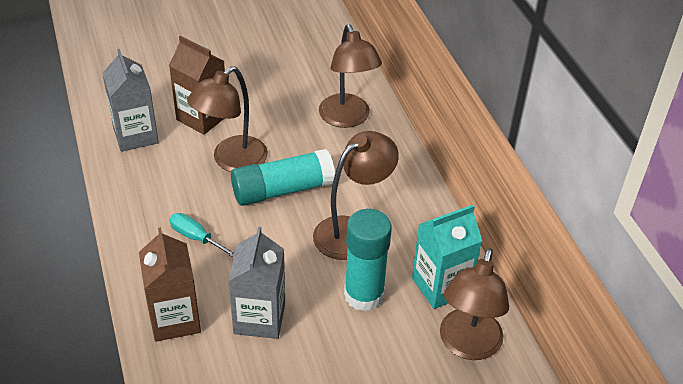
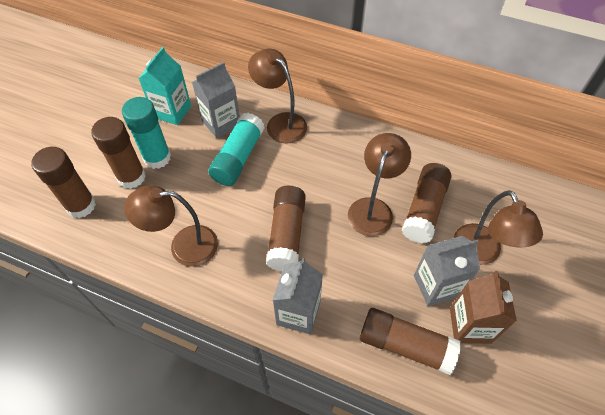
brown carton: [139,228,201,342] [169,35,225,135] = 2 -> [450,271,517,344] = 1
brown glue stick: none = 0 -> [31,147,96,218] [91,117,146,189] [266,186,306,271] [360,308,461,375] [402,163,451,243] = 5
grey carton: [102,49,159,152] [228,227,285,339] = 2 -> [192,62,240,138] [273,258,323,335] [414,236,480,306] = 3
turquoise screwdriver: [169,213,235,258] = 1 -> none = 0

